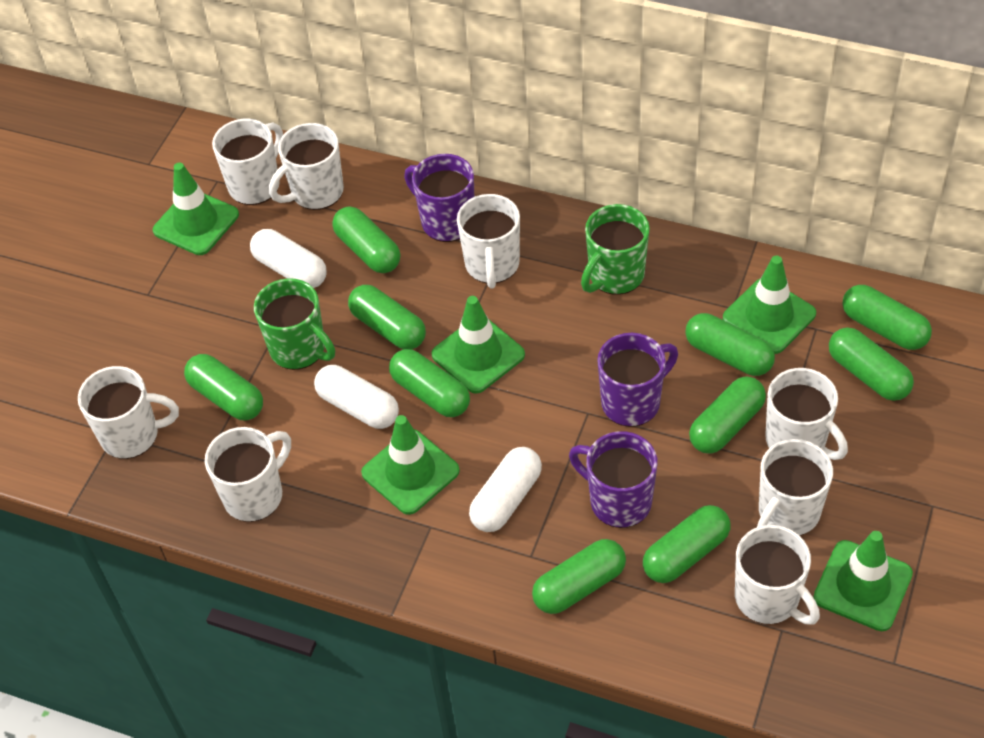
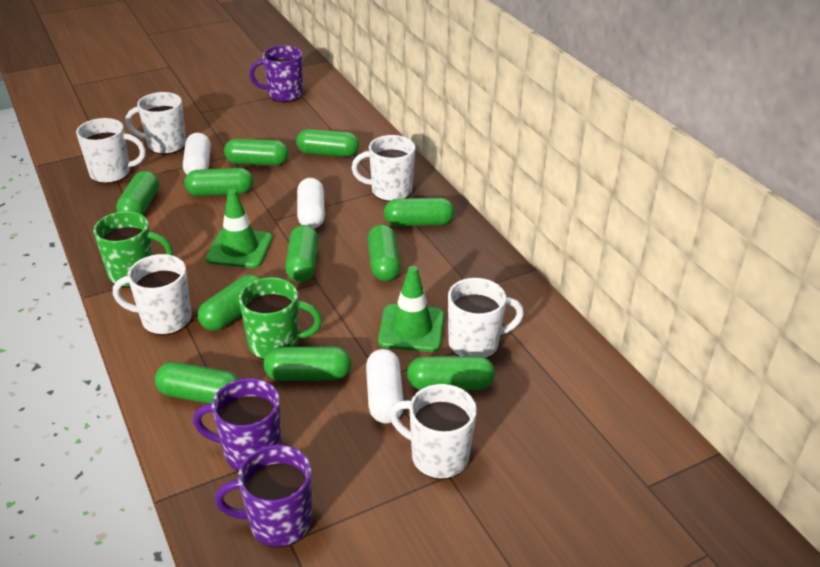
green capsule: [184,354,263,420] [332,206,400,273] [348,285,426,349] [389,349,470,417] [532,539,626,614] [643,505,730,583] [685,313,775,376] [689,376,766,454] [829,327,914,401] [842,285,932,350] = 10 -> [116,171,159,215] [155,362,239,404] [184,168,253,196] [198,274,261,331] [224,139,288,165] [264,346,351,381] [285,225,319,282] [296,129,359,157] [368,224,401,281] [384,198,454,226] [407,356,495,390] = 11
green traffic cone: [153,163,239,255] [361,415,460,515] [431,296,525,394] [723,256,816,354] [813,531,913,631] = 5 -> [206,189,272,268] [378,266,444,352] = 2
white mug: [78,366,179,459] [205,427,291,522] [212,119,283,205] [269,123,344,210] [457,194,520,288] [735,525,820,625] [757,439,833,536] [765,368,848,460] = 8 -> [76,118,146,184] [113,254,192,335] [125,92,186,154] [352,135,415,202] [390,384,477,479] [448,278,524,358] = 6

